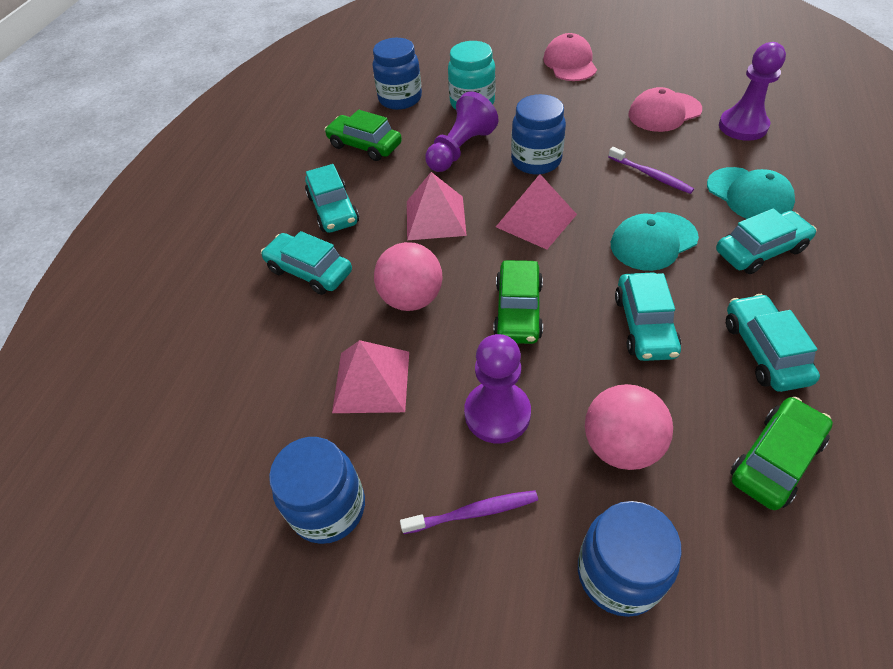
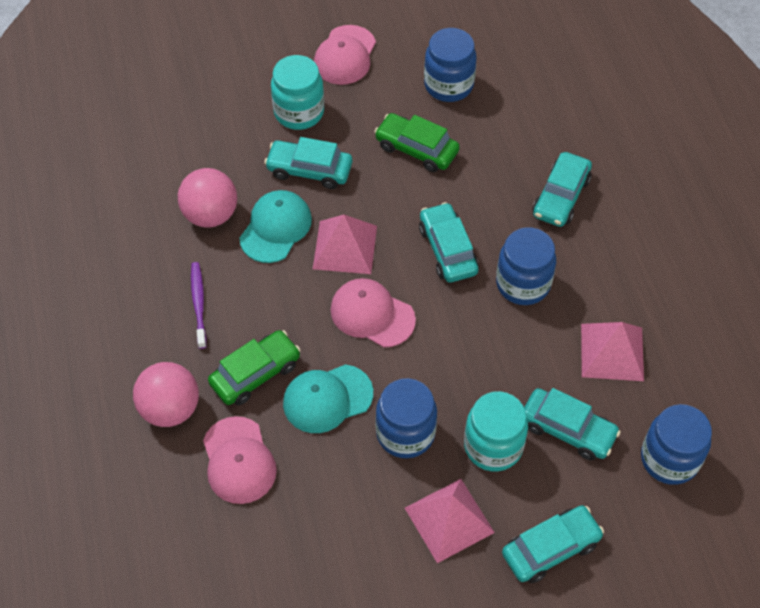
green car: [324,110,402,161] [493,260,543,344] [730,397,833,510] = 3 -> [208,330,301,405] [374,113,460,172] = 2
pink cap: [543,33,597,81] [628,87,702,132] = 2 -> [203,416,277,504] [314,25,376,85] [330,278,416,347] = 3
purple pawn: [425,91,499,172] [464,334,531,444] [719,42,786,141] = 3 -> none = 0
purple toothbrush: [400,490,538,534] [608,147,694,194] = 2 -> [191,262,207,349] = 1
turquoise jar: [448,41,495,110] = 1 -> [271,55,324,130] [464,391,528,472] = 2

